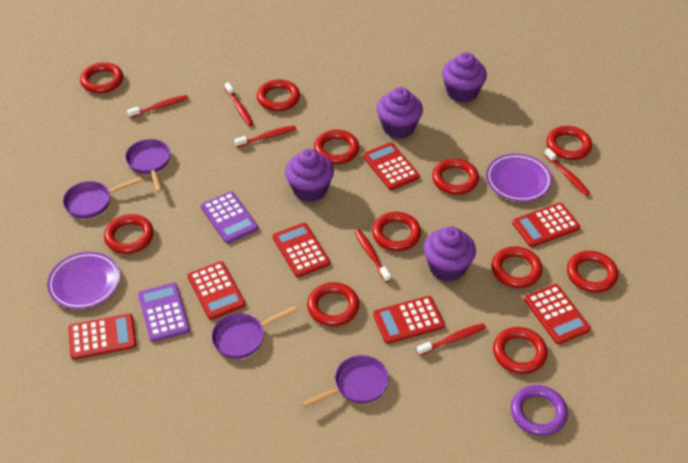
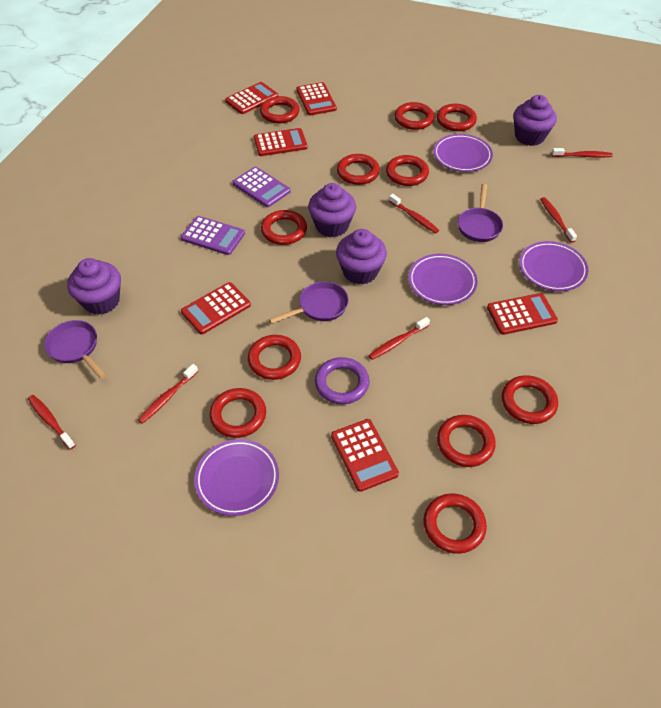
purple pan: [63,177,142,219] [125,139,170,192] [211,306,297,359] [302,355,389,408] = 4 -> [44,320,106,379] [269,281,349,324] [458,184,503,242] = 3
purple plate: [47,252,120,309] [486,153,552,202] = 2 -> [194,439,279,516] [408,254,478,305] [433,134,493,172] [519,241,588,291] = 4
red calculator: [68,313,136,360] [187,261,245,320] [273,223,330,277] [363,142,420,190] [373,296,445,344] [512,203,580,247] [524,284,591,344] = 7 -> [181,282,251,334] [225,82,278,114] [254,128,308,156] [297,82,337,115] [331,419,399,492] [487,293,558,335] = 6

